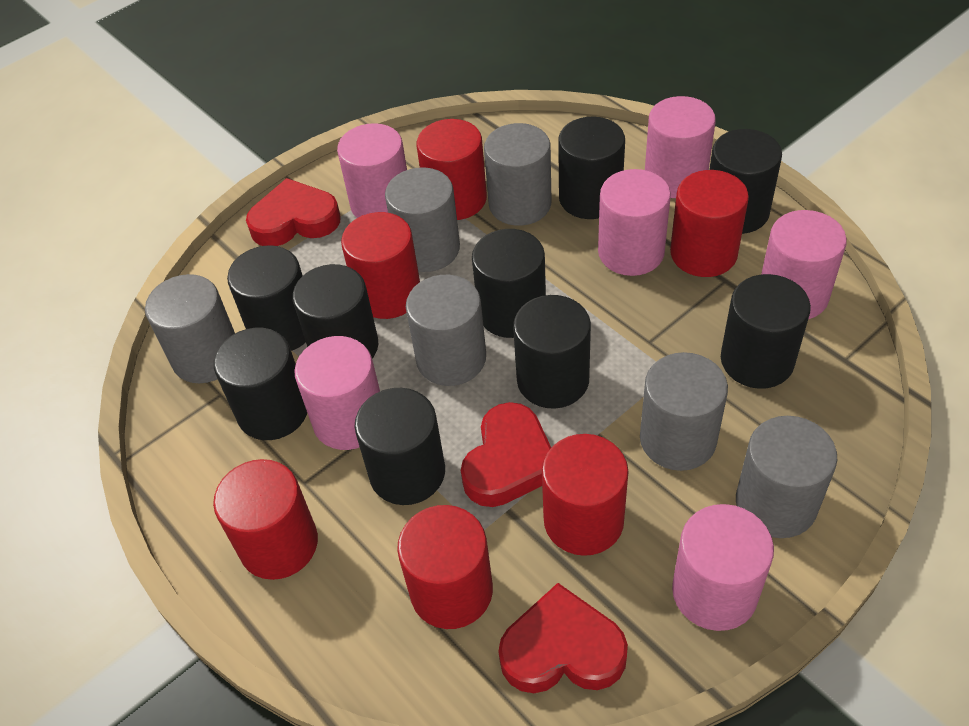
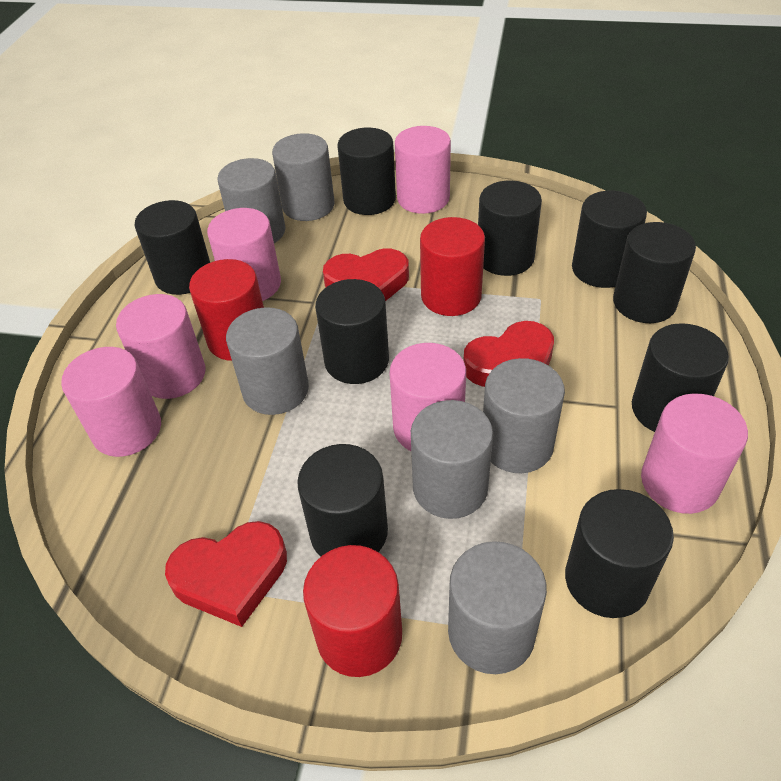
red cylinder: [213,459,318,580] [341,212,420,319] [397,505,493,629] [417,119,487,220] [542,434,629,556] [670,170,749,277] = 6 -> [189,259,264,361] [303,545,402,677] [420,217,485,316] = 3

